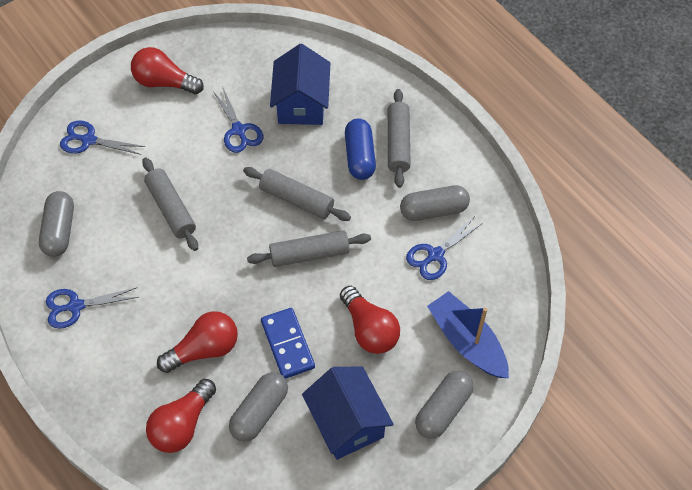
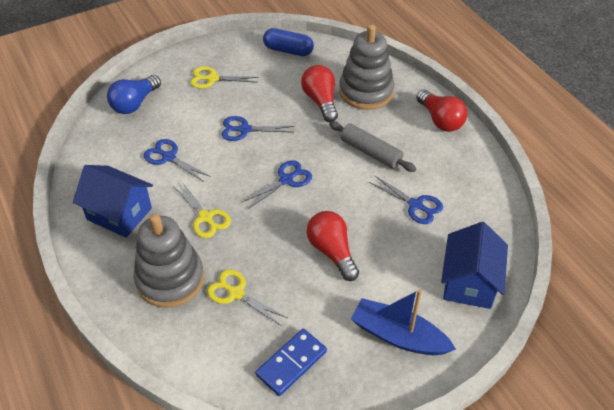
blue light bulb: none = 0 -> [107,75,161,114] = 1
grey capsule: [39,191,74,257] [229,372,288,442] [400,185,470,221] [415,371,473,439] = 4 -> none = 0
grey rolling pin: [142,158,198,251] [243,167,351,221] [247,230,371,267] [388,89,411,188] = 4 -> [329,121,416,172] = 1
grey stacking toy: none = 0 -> [133,214,204,308] [339,24,395,110] = 2
red light bulb: [131,47,204,94] [146,379,216,453] [157,311,238,373] [340,286,400,354] = 4 -> [301,65,338,122] [307,211,359,281] [416,90,467,132] = 3
yellow scissors: none = 0 -> [173,182,231,238] [190,66,259,88] [207,269,288,326] = 3

